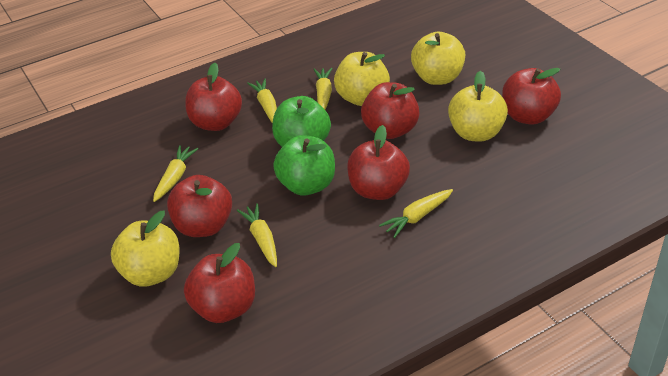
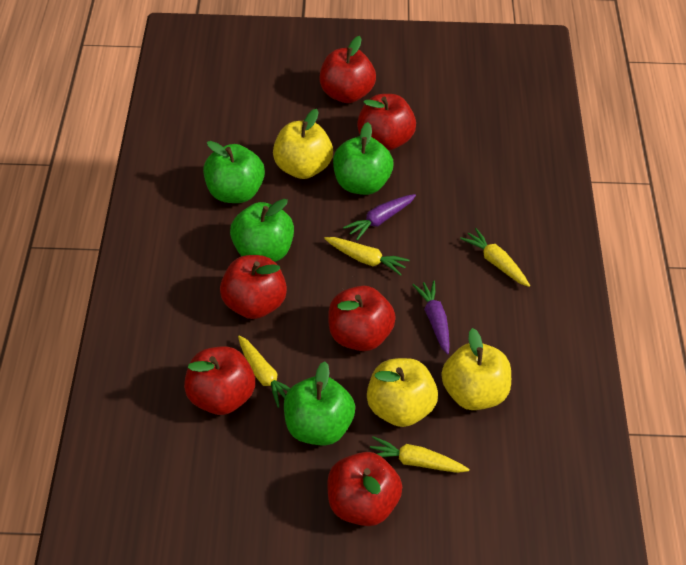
green apple: [272,96,331,147] [273,135,335,195] = 2 -> [203,141,265,203] [230,199,294,262] [284,362,355,446] [333,122,393,195] = 4
purple carrot: none = 0 -> [343,194,416,240] [413,280,450,354] = 2
yellow apple: [111,211,179,287] [334,52,390,106] [411,32,465,85] [448,71,508,142] = 4 -> [273,109,333,179] [367,358,438,427] [441,328,511,410] = 3
yellow carrot: [153,145,198,202] [237,203,277,267] [247,79,277,123] [313,68,332,110] [379,189,453,238] = 5 -> [238,336,290,408] [324,237,410,276] [370,436,469,473] [460,228,530,287] = 4

